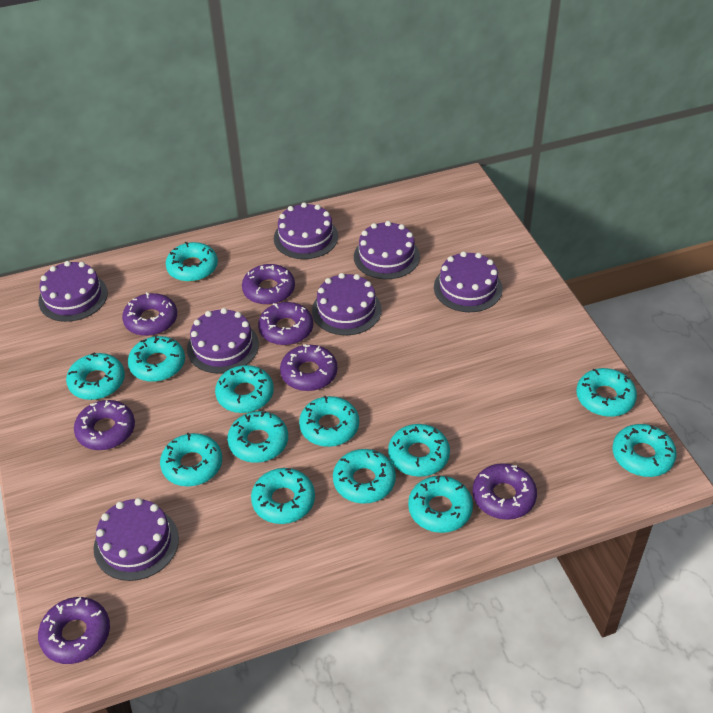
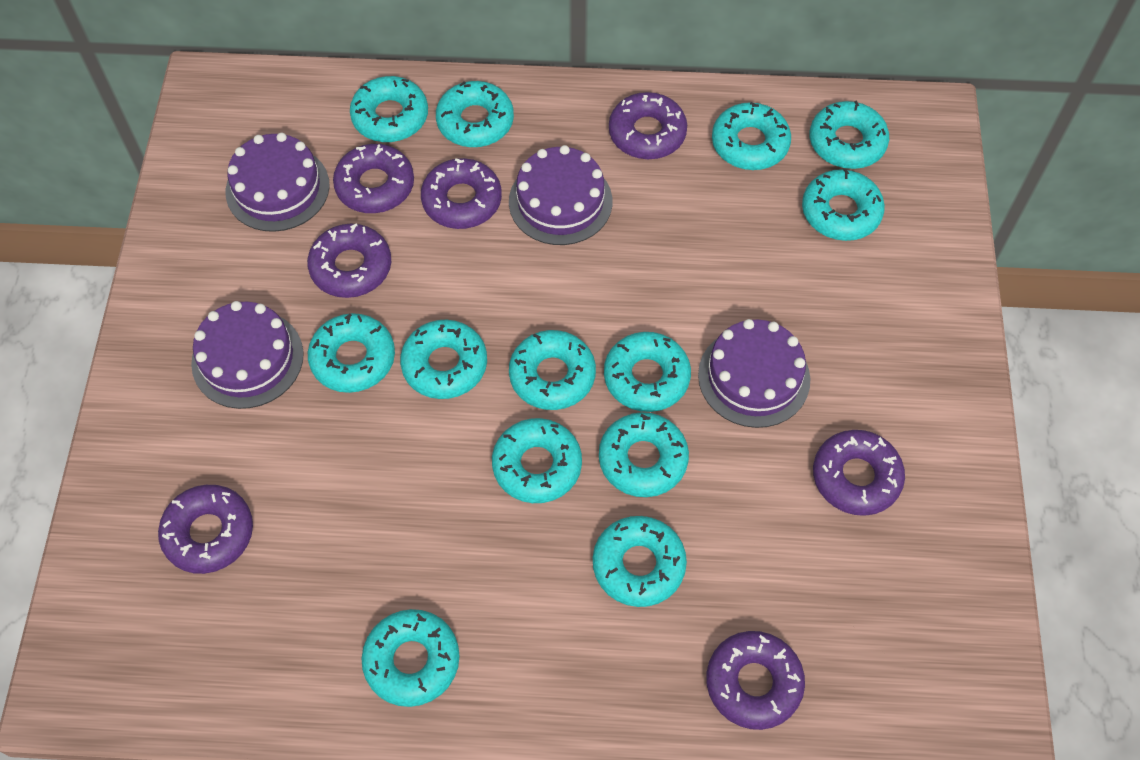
purple cake: [38,261,108,322] [94,498,179,581] [187,308,259,374] [274,202,338,259] [312,273,381,335] [354,221,420,279] [434,251,503,312] = 7 -> [191,301,304,409] [226,133,330,232] [509,145,612,245] [698,319,810,428] = 4

